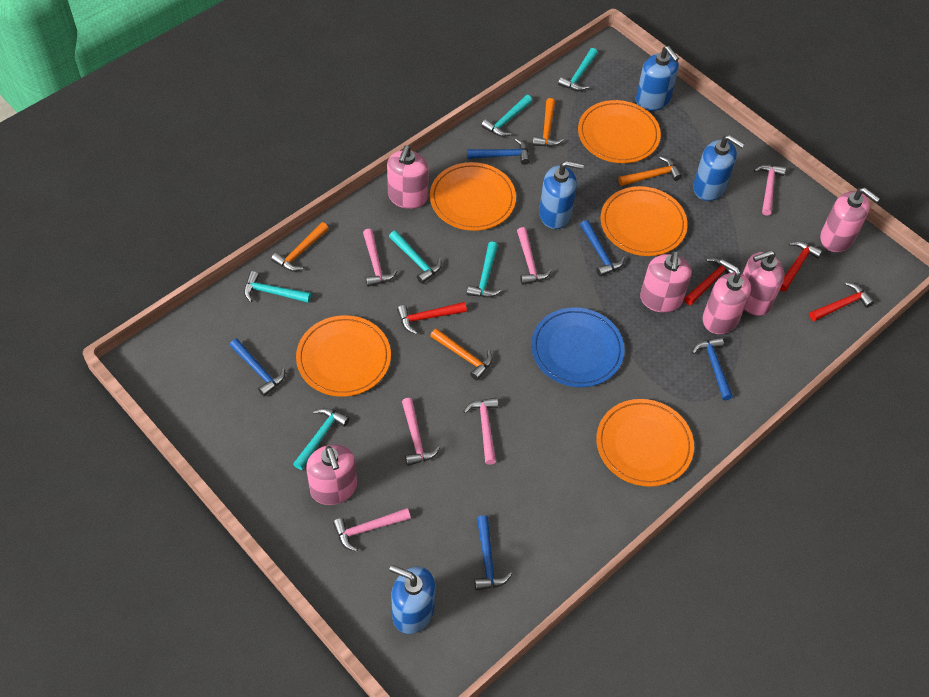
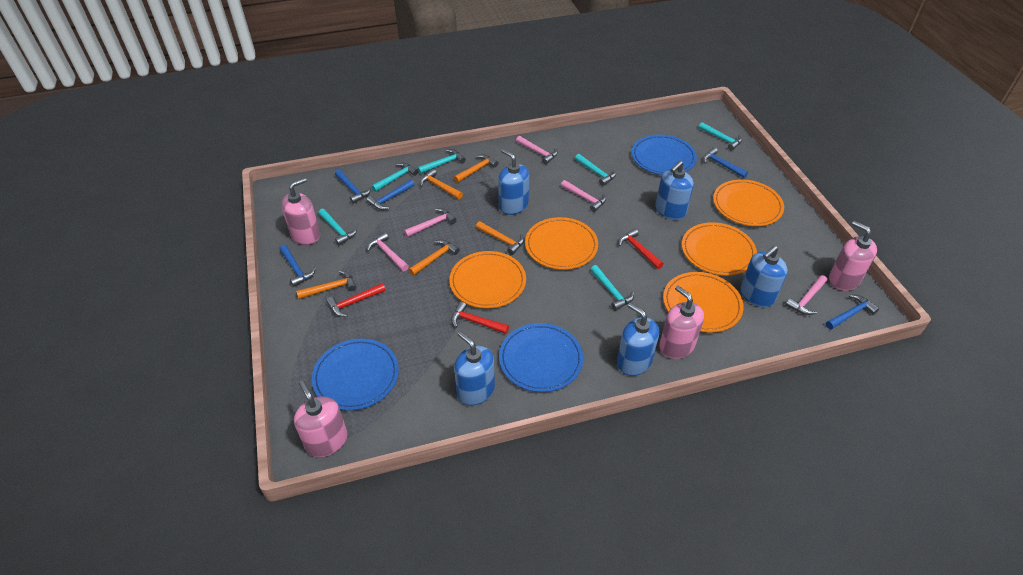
blue plate: [531,308,625,387] = 1 -> [312,339,399,411] [499,323,583,392] [632,135,697,175] = 3
blue soap dispenser: [389,565,436,634] [539,161,584,229] [636,46,679,111] [693,135,744,201] = 4 -> [454,331,495,405] [498,149,529,215] [617,303,659,376] [655,161,694,220] [740,245,788,307] = 5
orange hammer: [271,222,329,271] [430,328,493,380] [532,98,564,147] [618,156,682,186] = 4 -> [296,270,357,299] [409,240,460,276] [420,169,463,199] [454,154,499,183] [476,221,524,255] = 5
pink hammer: [333,508,411,552] [363,229,397,287] [402,398,440,466] [463,397,498,465] [517,227,552,285] [754,164,786,216] = 6 -> [367,232,409,271] [404,208,457,237] [516,136,558,164] [561,180,606,212] [785,275,827,315] = 5
pink soap dispenser: [306,444,357,505] [387,145,429,209] [640,251,692,313] [702,259,751,334] [743,250,784,316] [820,188,880,252] = 6 -> [281,178,320,245] [294,380,348,457] [659,286,704,359] [829,221,877,291] = 4
red hammer: [397,302,467,334] [684,257,733,305] [780,241,823,291] [809,282,874,321] = 4 -> [326,283,386,317] [451,302,509,334] [618,229,663,269] = 3

